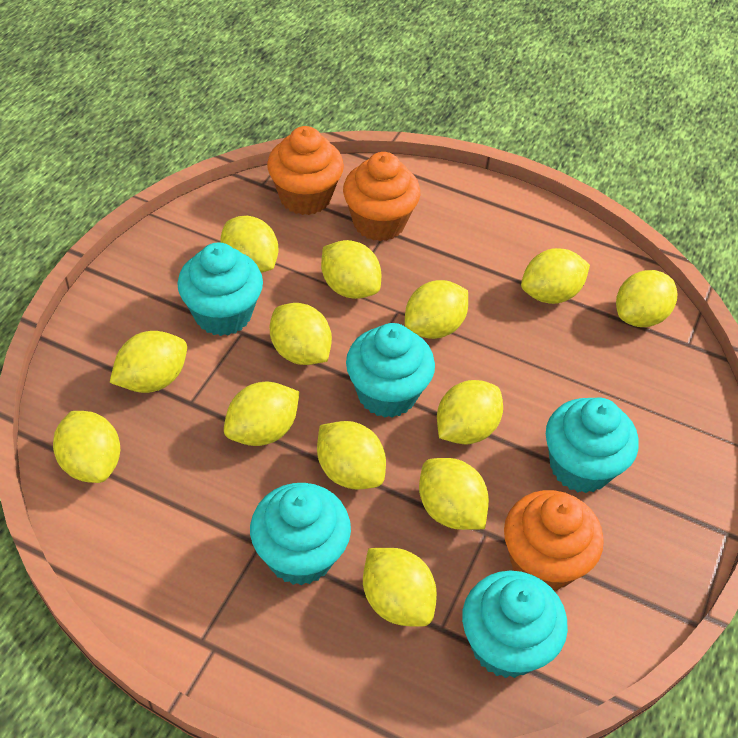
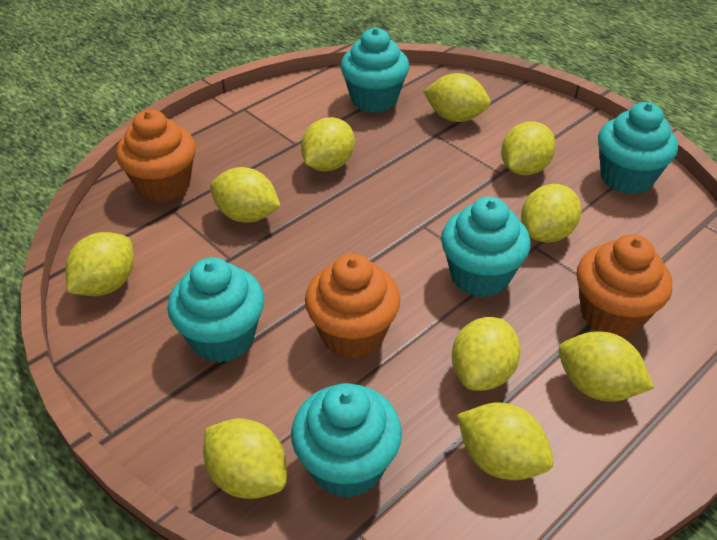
yellow lemon: [53,411,120,483] [110,331,187,393] [220,216,278,273] [224,382,299,446] [270,303,332,365] [317,421,386,490] [321,240,381,299] [363,548,437,627] [405,280,468,339] [419,458,489,530] [437,380,503,444] [521,248,590,304] [616,270,677,327] = 13 -> [65,232,134,296] [203,418,287,499] [210,167,281,223] [301,117,355,171] [423,73,491,122] [452,317,520,391] [457,402,554,480] [501,121,556,175] [521,184,581,243] [558,331,654,402] = 10

